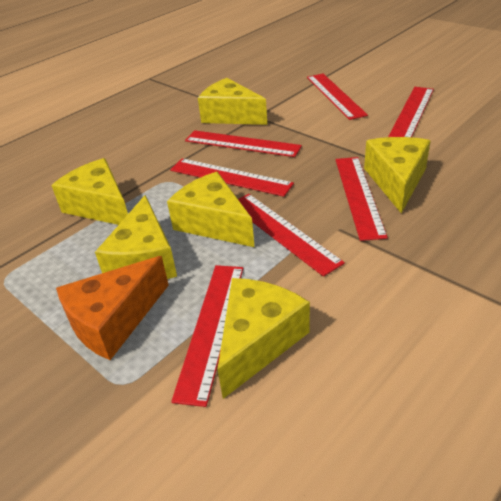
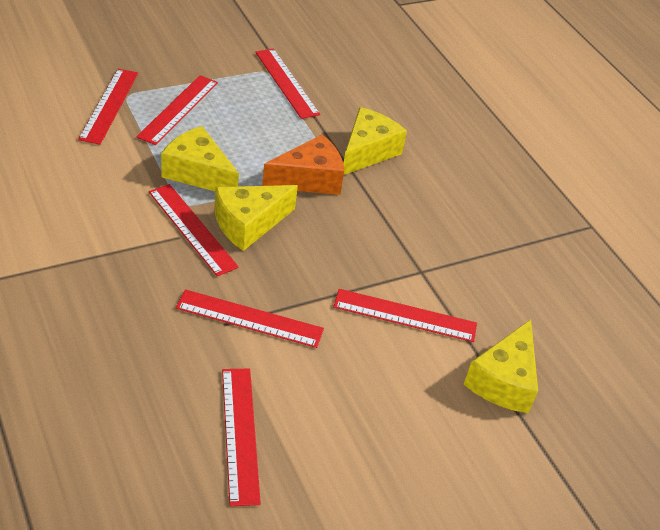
yellow cheese: [51,158,128,225] [95,195,177,279] [167,172,254,247] [198,78,267,125] [217,278,310,399] [364,137,431,213] = 6 -> [161,126,239,191] [214,185,298,251] [343,107,407,175] [464,319,538,413] = 4

